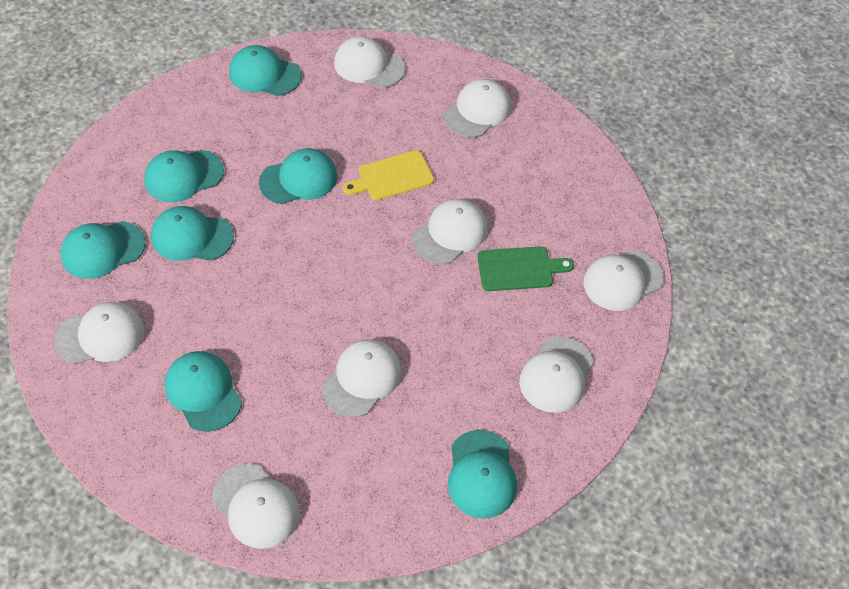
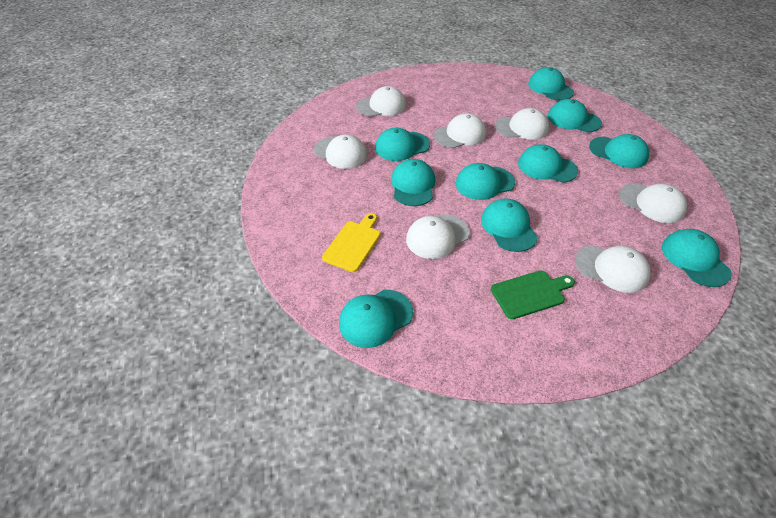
turquoise cap: [60,221,146,279] [144,150,224,202] [151,206,234,261] [165,351,242,432] [229,45,301,96] [259,148,337,204] [448,430,517,519] = 7 -> [339,290,413,348] [375,128,430,161] [391,159,435,206] [456,163,515,200] [481,198,538,252] [518,144,578,183] [528,67,574,100] [548,99,602,133] [589,134,649,168] [662,229,732,287] = 10
white cap: [54,302,144,364] [212,463,300,549] [322,339,401,417] [334,36,405,88] [413,199,488,264] [444,79,511,137] [519,336,593,413] [583,251,663,311] = 8 -> [314,135,367,169] [356,86,406,117] [406,214,469,259] [434,113,486,148] [495,108,549,140] [575,245,651,293] [619,183,687,223] = 7

